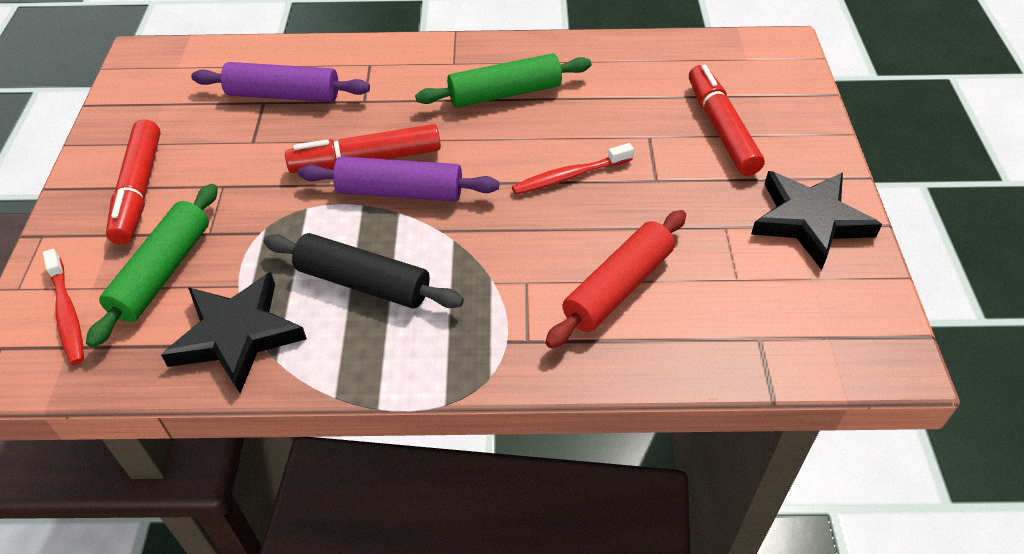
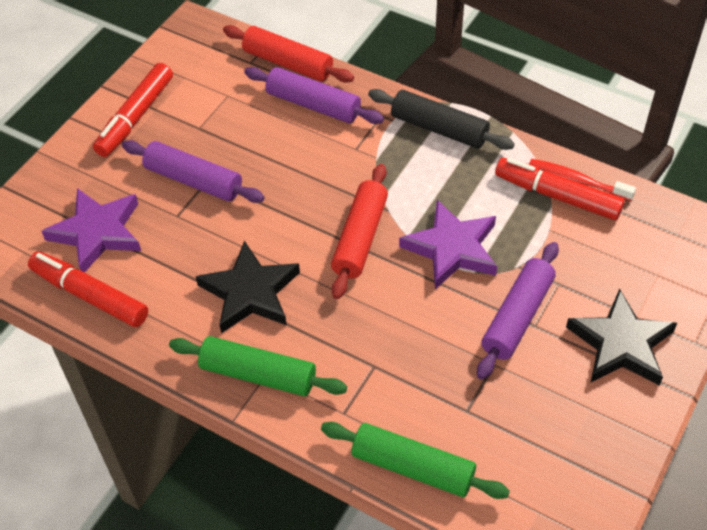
purple rolling pin: [191,62,370,102] [298,156,499,201] = 2 -> [122,140,265,203] [244,67,384,124] [477,242,559,380] = 3
purple star: none = 0 -> [42,188,141,273] [399,200,497,289] = 2
red rolling pin: [545,210,686,348] = 1 -> [223,25,354,83] [331,164,388,299] = 2
red toothbrush: [43,249,84,365] [512,143,634,195] = 2 -> [529,159,636,201] = 1

